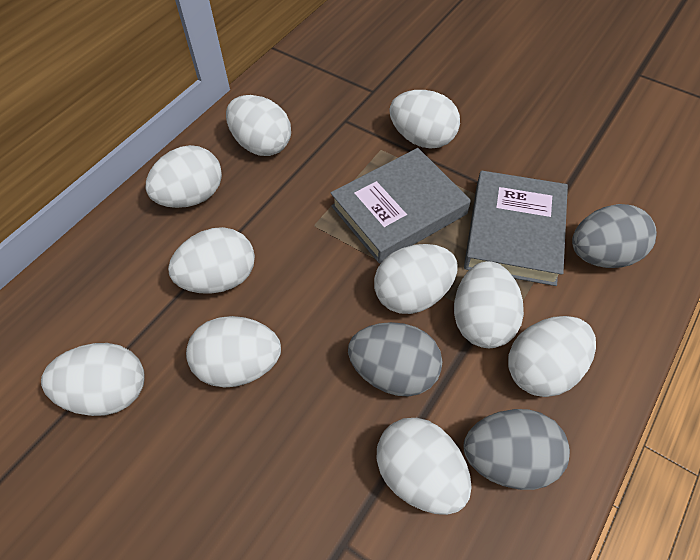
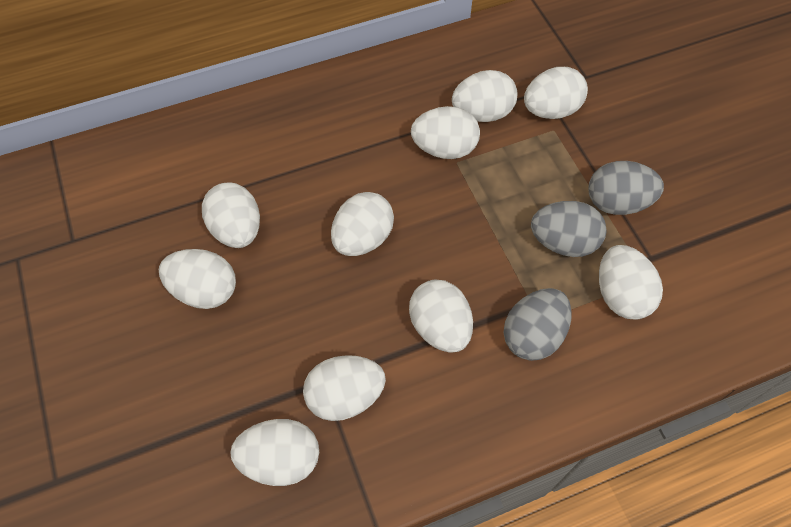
grey book: [330,148,471,264] [464,171,568,286] = 2 -> none = 0

